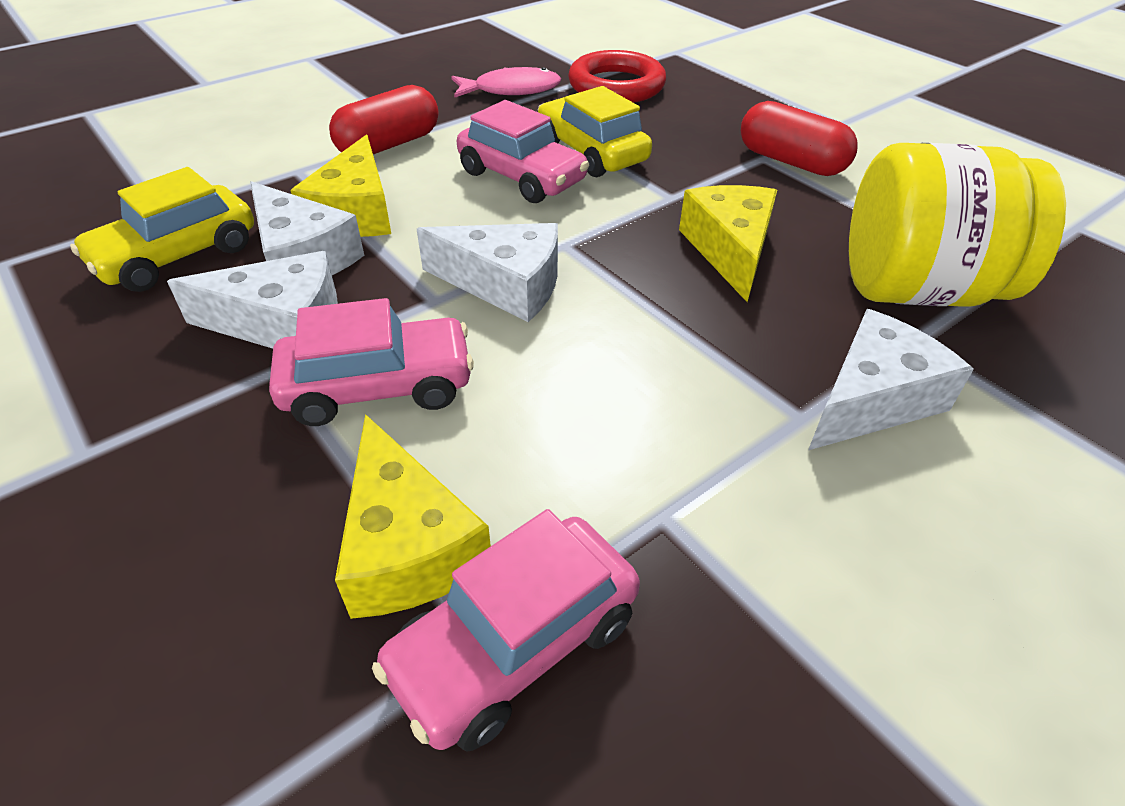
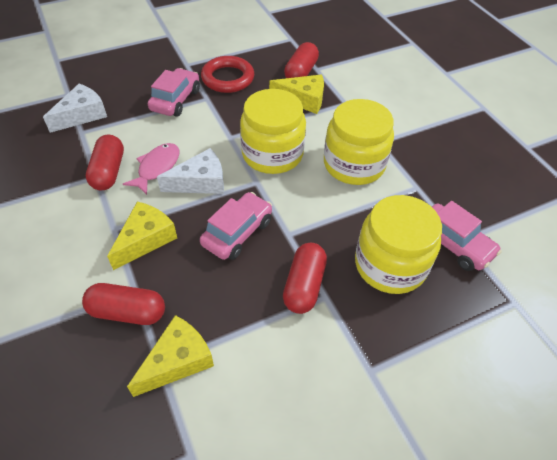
red capsule: [329,85,439,154] [741,101,858,176] = 2 -> [82,283,165,325] [86,134,124,190] [283,243,327,314] [284,42,319,78] = 4
white cheese: [167,251,338,349] [250,181,364,275] [417,223,558,322] [808,309,974,450] = 4 -> [43,84,107,133] [157,148,224,194] = 2
yellow car: [70,167,254,292] [538,86,652,177] = 2 -> none = 0
yellow jar: [849,143,1066,307] = 1 -> [240,89,306,174] [324,99,394,185] [355,195,442,294] = 3

